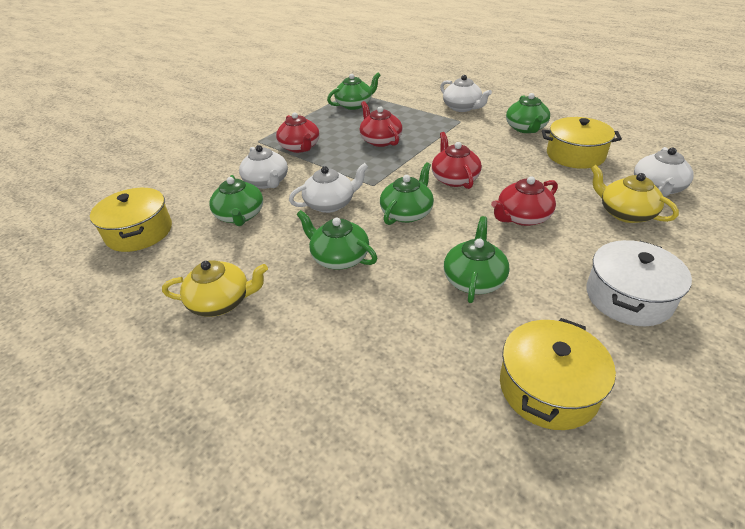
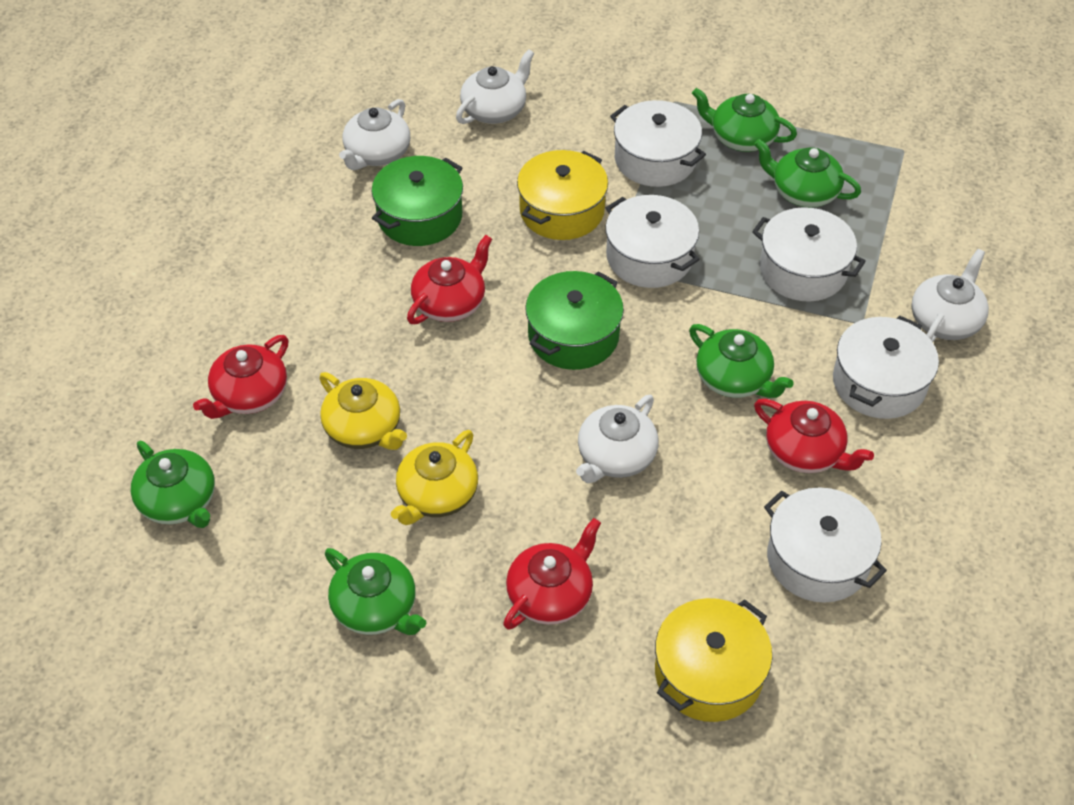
green pot: none = 0 -> [372,156,463,246] [525,271,624,370] = 2
green teapot: [209,175,263,226] [297,210,377,270] [327,73,381,110] [380,162,434,225] [444,216,509,303] [506,93,550,133] = 6 -> [131,441,215,528] [325,548,426,635] [689,324,794,398] [692,88,797,152] [754,139,861,208] = 5
white pot: [586,240,692,326] = 1 -> [605,195,700,288] [610,100,706,187] [752,207,866,302] [764,487,887,603] [833,316,939,419] = 5
yellow pot: [90,188,172,252] [500,318,616,430] [542,117,622,169] = 3 -> [517,150,608,240] [655,598,772,722] = 2

